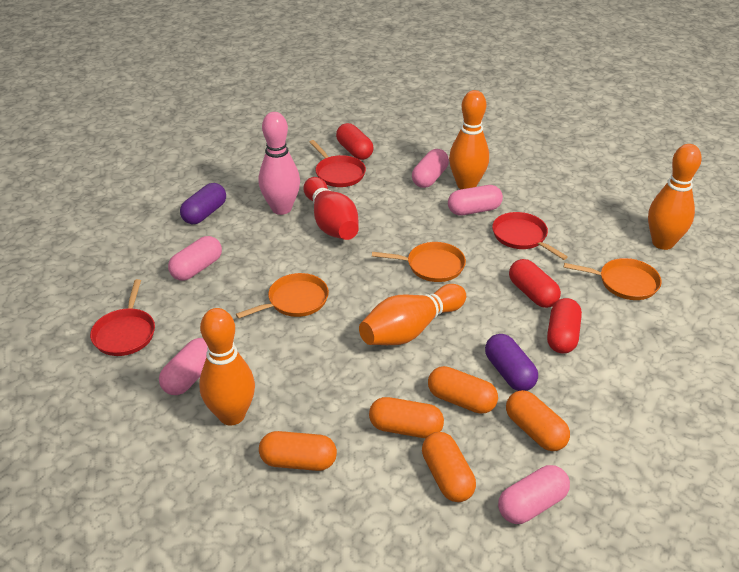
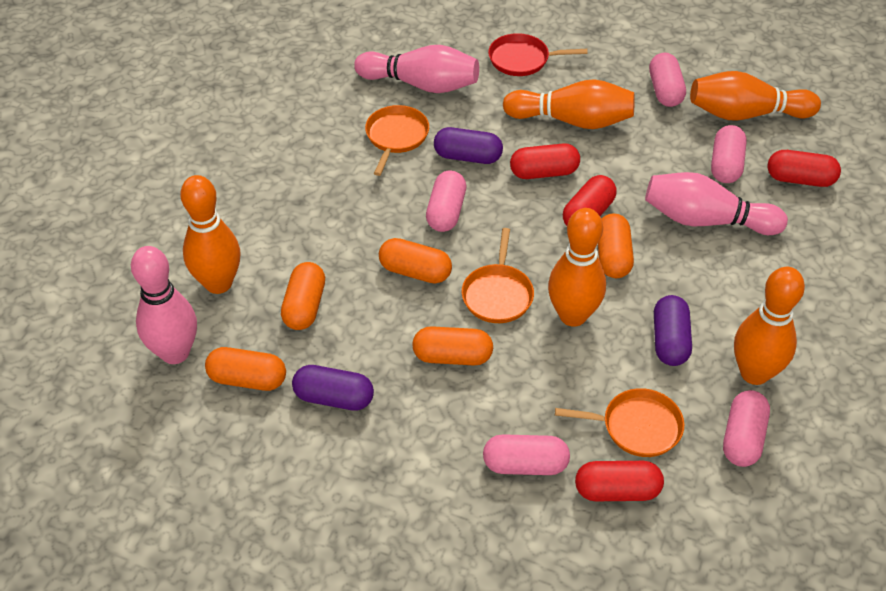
orange bowling pin: [199,308,255,426] [359,284,466,345] [449,90,489,189] [648,144,702,250] = 4 -> [180,175,240,294] [503,79,635,129] [548,208,606,327] [690,71,821,120] [734,267,805,385] = 5
pink bowling pin: [259,112,300,215] = 1 -> [131,246,197,364] [354,45,479,93] [645,172,788,235] = 3
purple capsule: [180,183,226,224] [485,334,538,391] = 2 -> [292,365,374,411] [434,127,503,164] [654,295,692,366] = 3
red bowling pin: [304,177,359,240] = 1 -> none = 0
red capsule: [336,123,374,160] [509,259,561,308] [547,298,582,354] = 3 -> [510,143,580,179] [563,175,617,226] [575,461,664,501] [767,150,841,187] = 4
red pan: [90,279,155,356] [310,140,366,187] [492,212,568,260] = 3 -> [488,33,588,76] = 1

